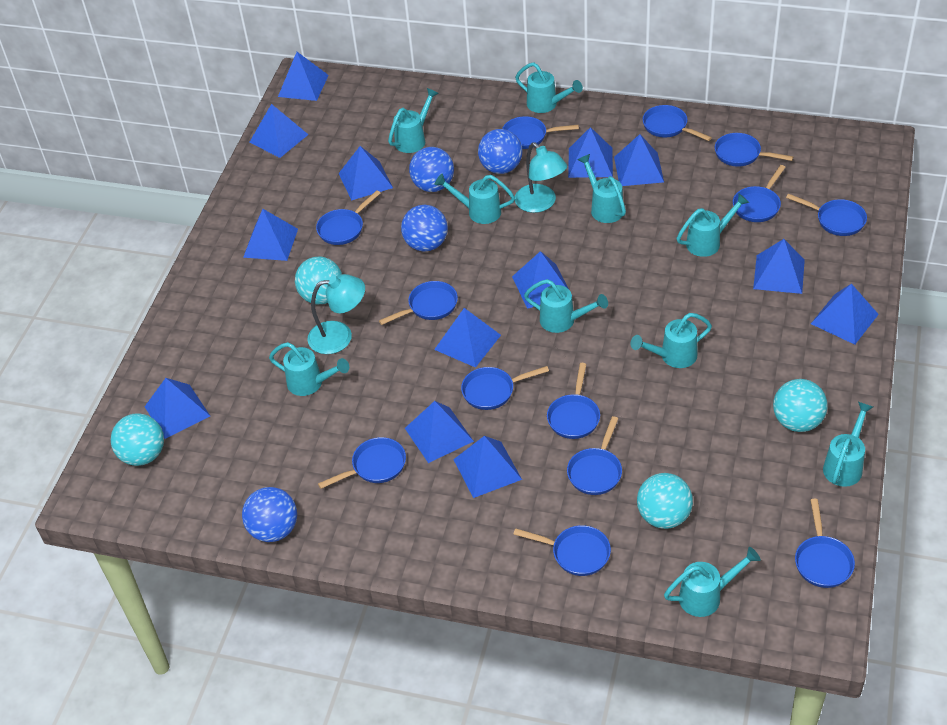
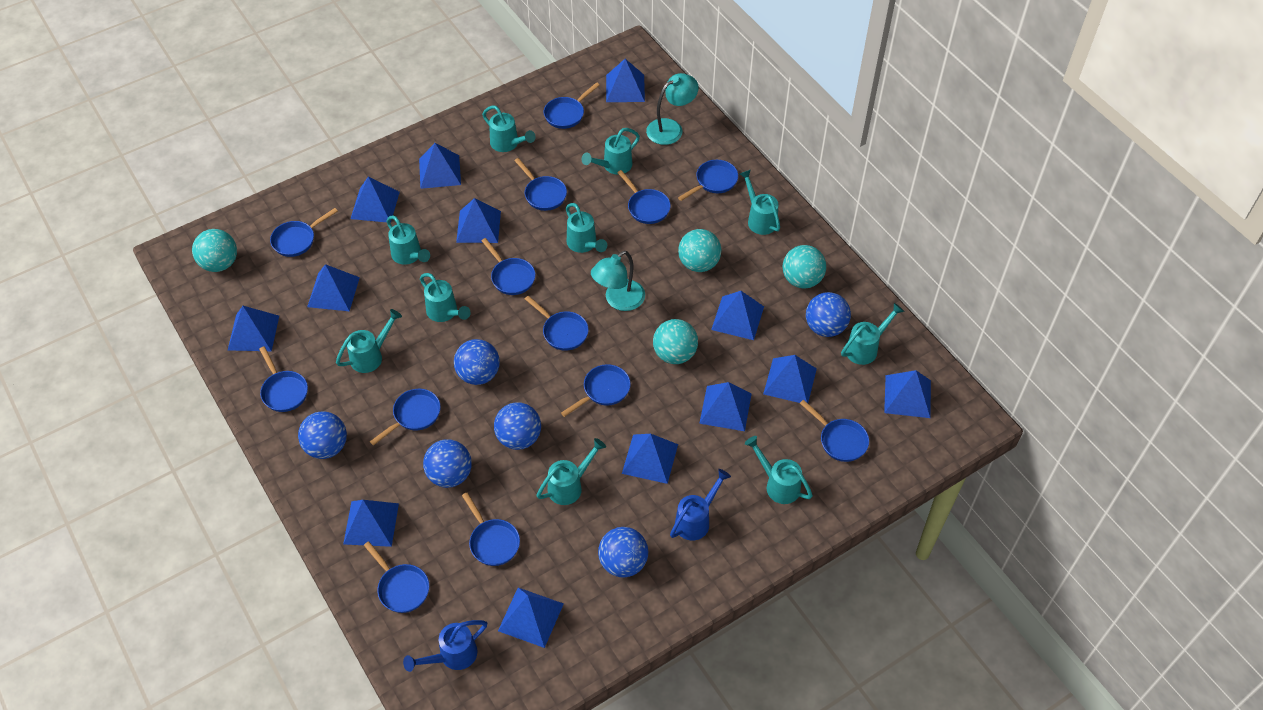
blue ball: [242,487,297,542] [401,205,448,252] [409,147,454,192] [478,129,523,174] = 4 -> [298,411,347,459] [423,439,472,488] [454,339,500,385] [494,403,541,450] [598,527,648,578] [806,292,851,337] = 6
blue watering can: none = 0 -> [403,620,487,672] [670,469,731,541] = 2

